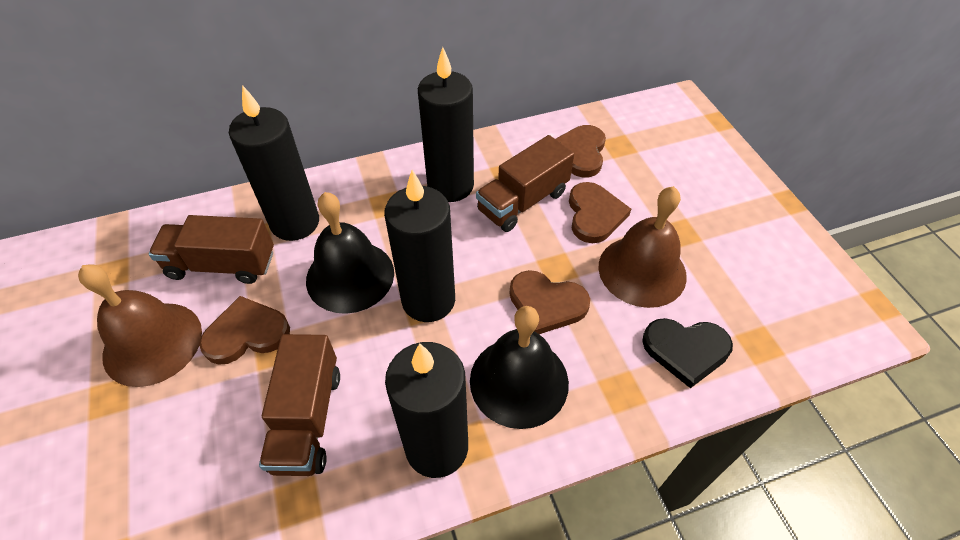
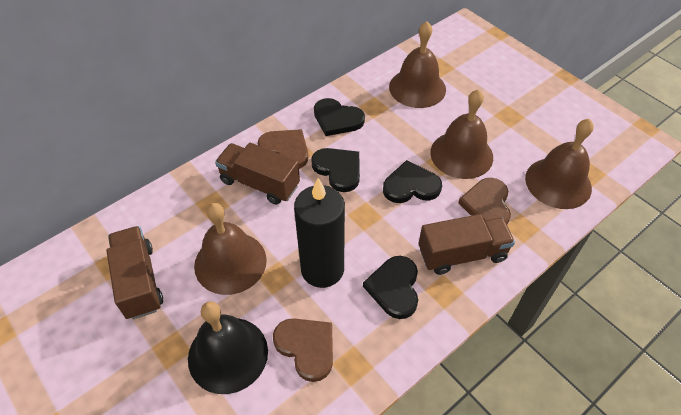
black bell: [306,192,394,314] [470,306,569,429] = 2 -> [188,301,268,394] = 1
black candle: [229,85,319,241] [384,170,455,322] [385,342,468,478] [418,47,474,202] = 4 -> [294,178,345,288] = 1
black heart: [642,318,733,388] = 1 -> [311,148,360,192] [314,98,365,136] [363,256,418,319] [383,160,442,203] = 4
brown bell: [78,264,202,387] [599,186,687,308] = 2 -> [194,203,267,295] [389,21,446,108] [430,89,493,179] [525,119,594,209] = 4
brown heart: [199,296,290,365] [509,270,590,334] [556,125,606,177] [569,182,631,243] = 4 -> [257,129,308,169] [273,318,333,382] [458,178,511,224] = 3

